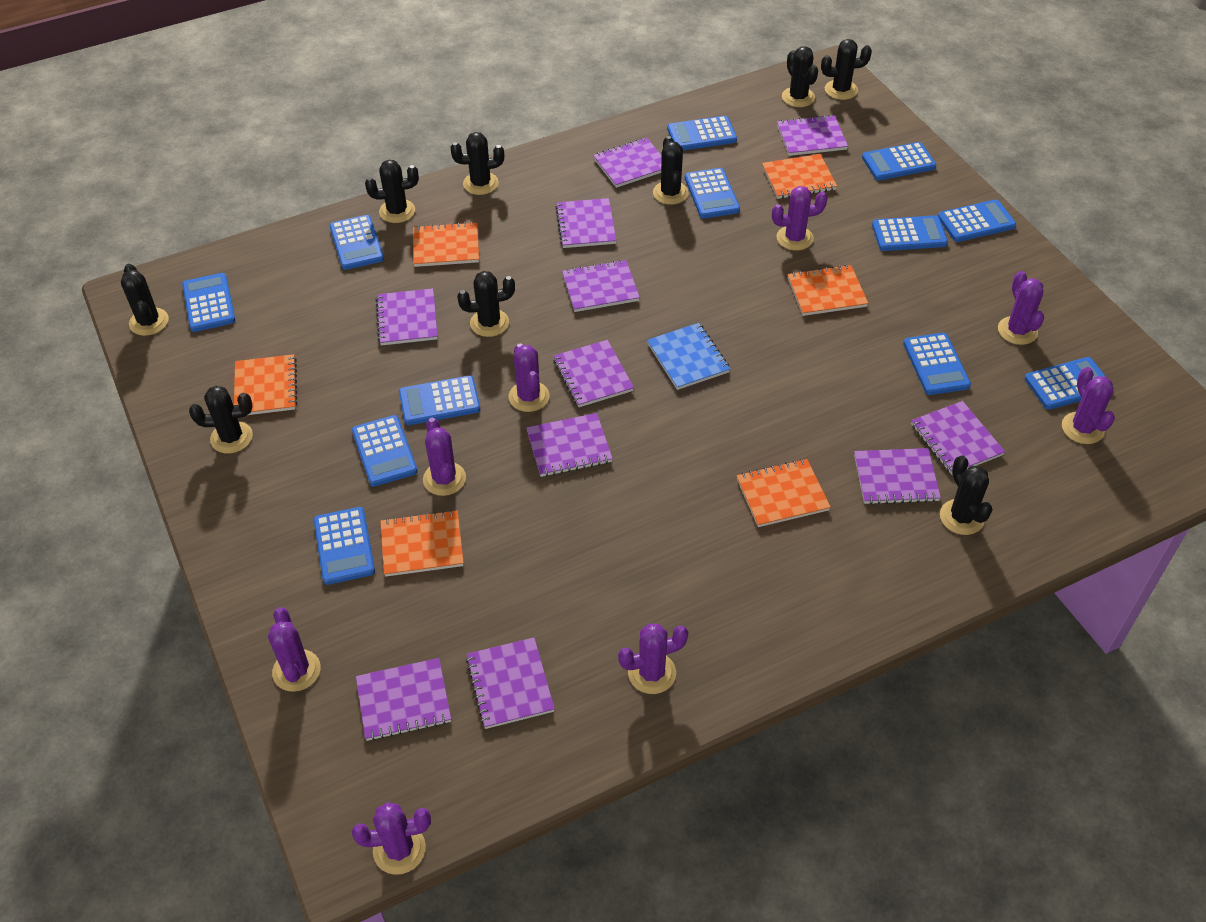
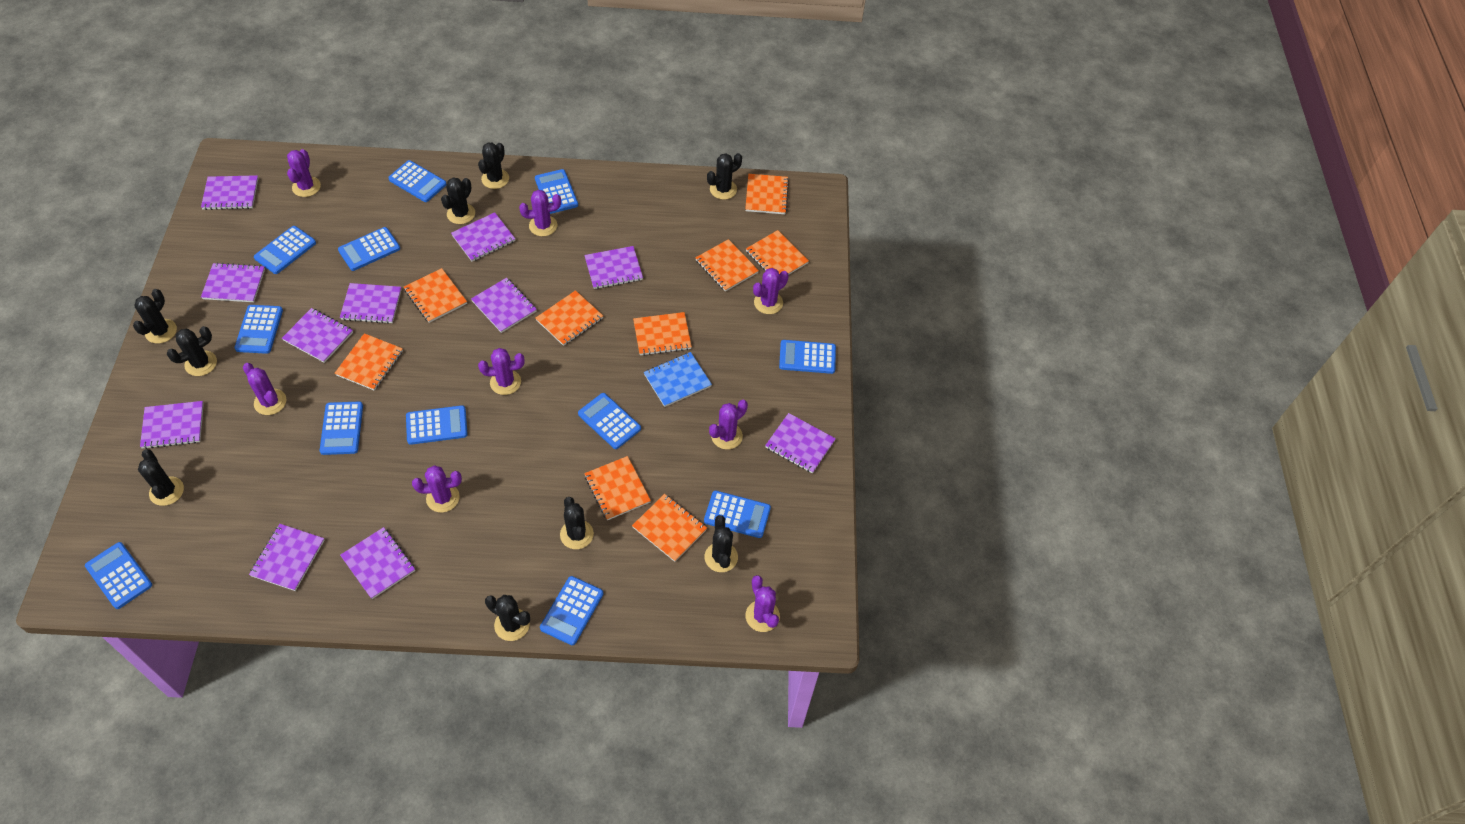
orange notebook: [234,354,297,415] [380,510,464,577] [413,222,479,267] [736,459,831,527] [762,154,837,199] [787,265,868,316] = 6 -> [335,333,403,391] [404,268,467,323] [536,290,603,346] [584,456,651,520] [632,494,707,562] [633,312,692,356] [695,239,759,292] [745,174,789,214] [746,230,809,275] = 9

